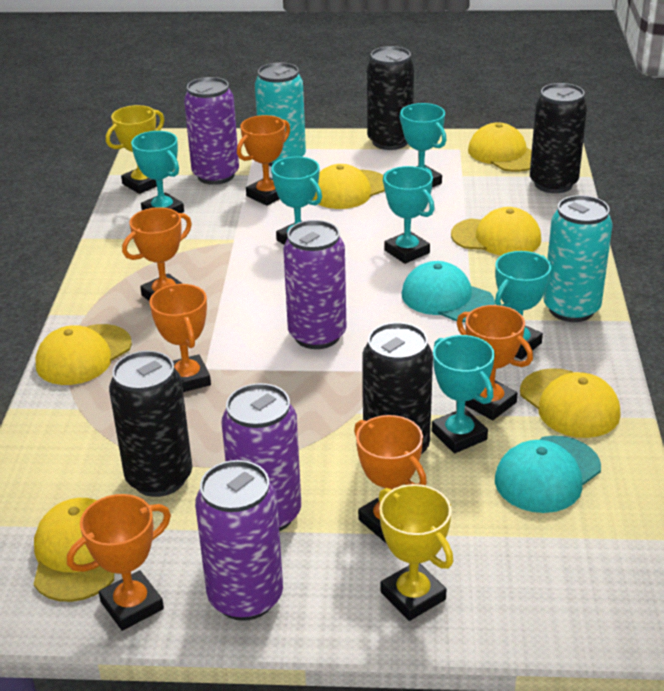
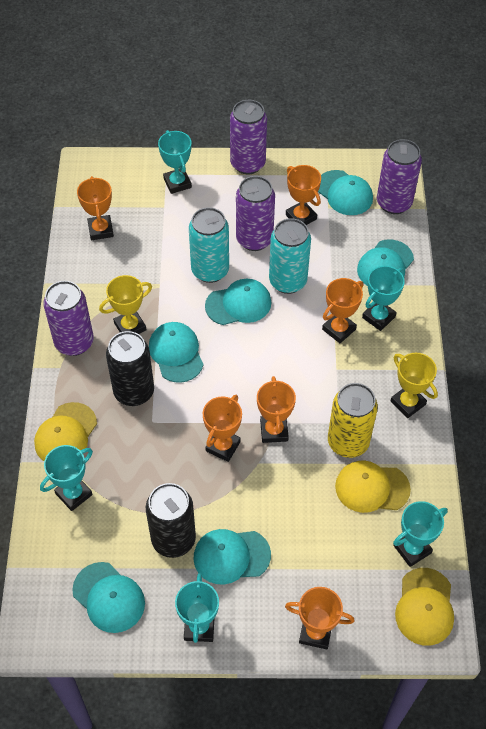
black can: [109,351,192,497] [362,322,433,454] [367,46,414,150] [530,83,587,193] = 4 -> [106,331,154,406] [146,483,196,558] = 2
turquoise cap: [402,261,495,322] [495,436,601,513] = 2 -> [72,562,145,633] [149,322,203,383] [193,529,271,584] [205,279,271,325] [318,170,373,215] [357,239,414,286] = 6
turquoise trophy: [131,131,184,213] [271,157,322,245] [383,166,435,264] [399,103,446,187] [432,335,495,453] [495,251,551,360] = 6 -> [40,445,93,511] [158,130,192,194] [175,573,219,643] [362,266,405,331] [393,501,448,567] = 5
yellow can: none = 0 -> [328,383,378,458] = 1
yellow cap: [34,498,114,602] [35,324,132,385] [313,164,385,209] [451,207,541,255] [468,122,532,172] [520,368,620,438] = 6 -> [34,402,97,461] [335,460,411,513] [395,568,454,646] = 3

